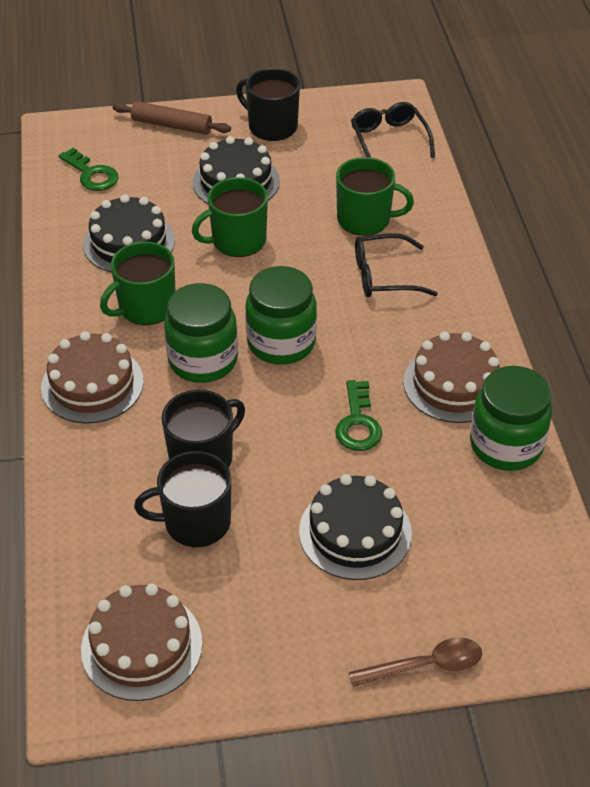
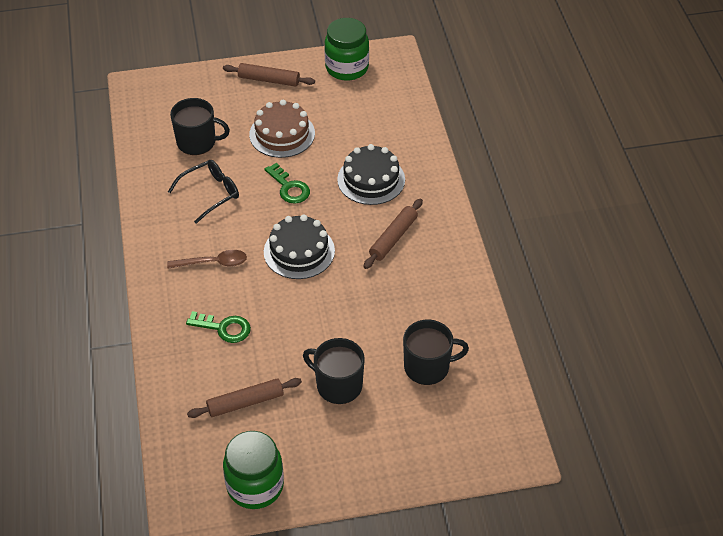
black cake: [83,194,175,273] [193,136,280,204] [299,474,412,580] = 3 -> [264,214,335,279] [337,144,405,205] = 2
black glasses: [351,102,435,158] [355,233,438,297] = 2 -> [168,160,239,224] = 1
brown cake: [41,331,144,424] [81,584,203,701] [403,332,499,423] = 3 -> [249,100,315,158] = 1
brown rolling pin: [112,101,231,135] = 1 -> [187,378,302,418] [223,63,315,87] [364,199,423,269] = 3
green jar: [164,283,238,383] [245,266,317,365] [470,366,552,471] = 3 -> [223,431,284,509] [324,18,369,81] = 2
green mug: [100,241,175,325] [192,177,268,257] [336,157,414,236] = 3 -> none = 0

